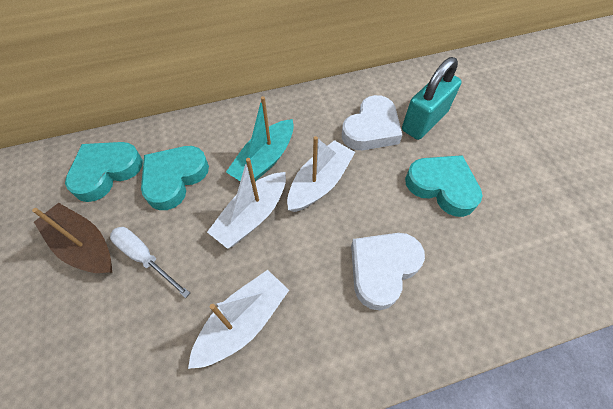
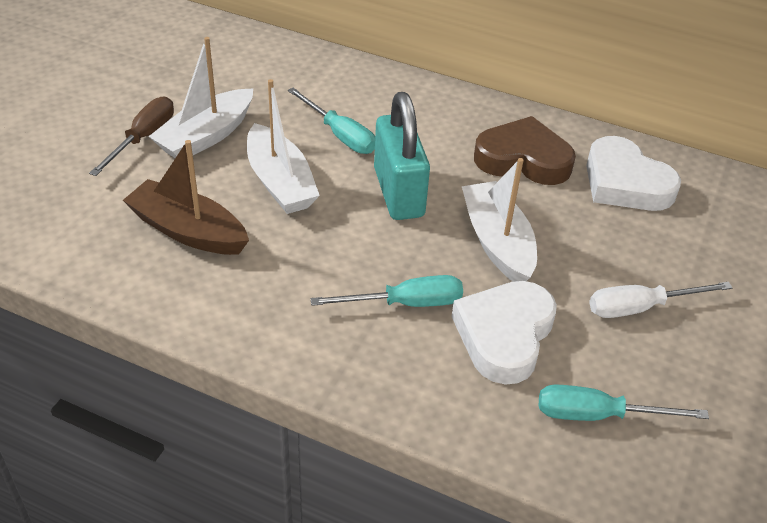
brown heart: none = 0 -> [474,116,576,185] = 1
brown screwdriver: none = 0 -> [89,97,174,176] = 1
turquoise boat: [226,96,294,181] = 1 -> none = 0
turquoise heart: [65,142,143,202] [141,146,209,210] [405,155,483,217] = 3 -> none = 0
turquoise screwdriver: none = 0 -> [288,88,375,154] [311,275,463,307] [539,385,709,421] = 3

